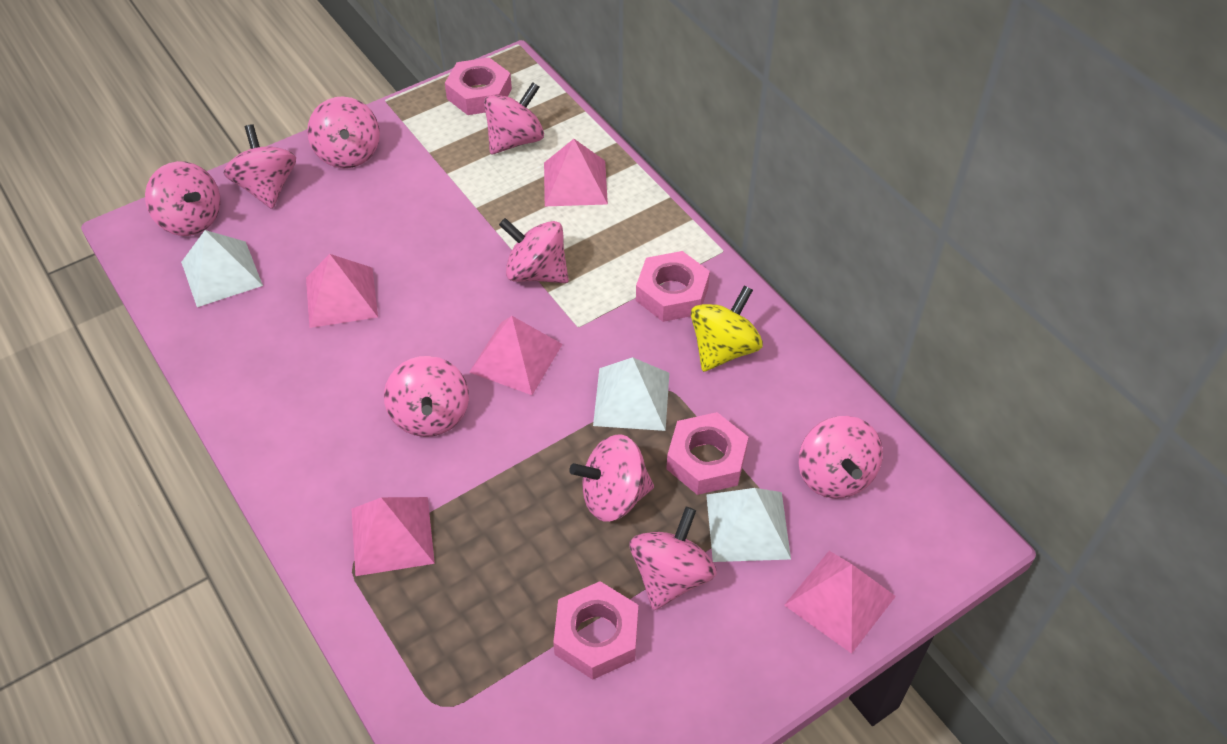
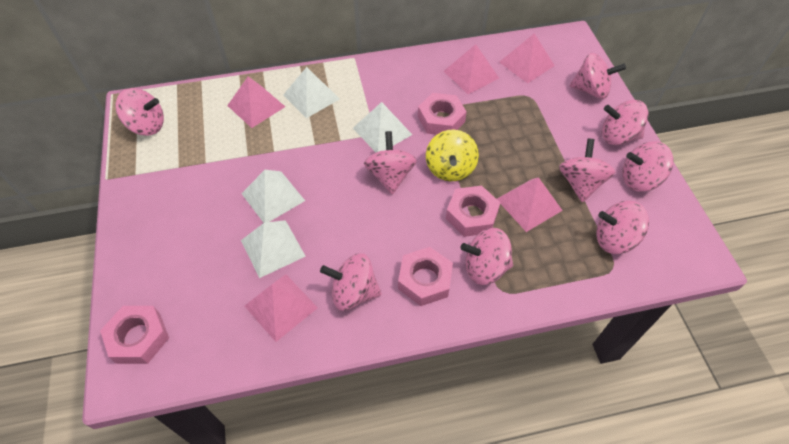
white pyramid: [181,230,263,307] [593,357,669,431] [706,488,791,562] = 3 -> [241,170,305,223] [241,220,306,278] [283,67,340,118] [353,102,412,152] = 4

